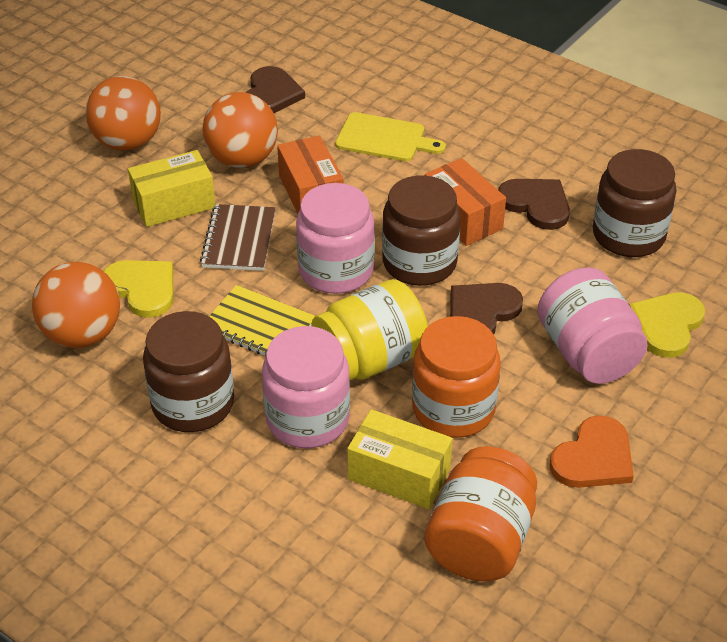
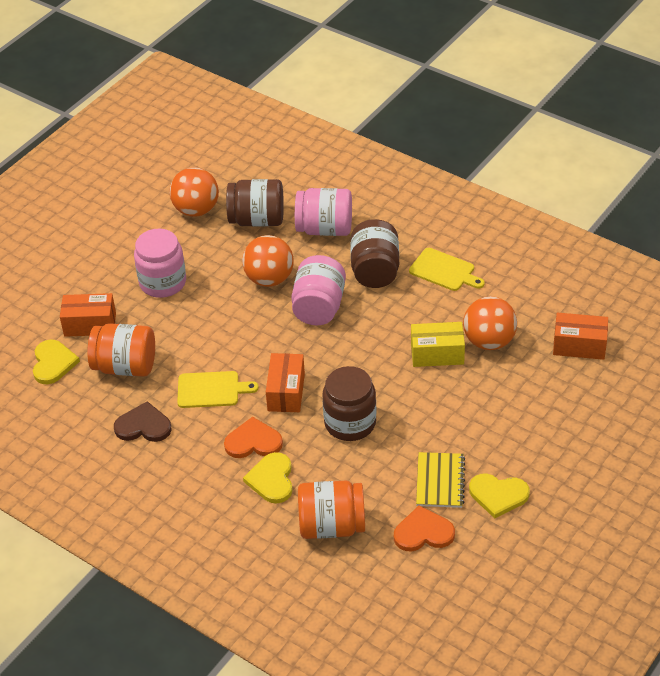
brown heart: [245,66,305,113] [450,283,523,335] [498,179,570,230] = 3 -> [114,401,172,442] = 1
brown notebook: [200,204,276,271] = 1 -> none = 0
orange box: [277,136,343,214] [425,158,506,246] = 2 -> [60,293,116,337] [266,353,305,412] [553,313,608,360] = 3
orange heart: [550,415,634,488] = 1 -> [224,417,283,458] [394,505,455,552] = 2
yellow box: [128,150,215,227] [347,409,453,509] = 2 -> [411,322,465,367] = 1
yellow cutting board: [335,112,446,161] = 1 -> [177,371,259,408] [409,248,485,291] = 2
yellow heart: [104,260,173,318] [629,292,705,358] = 2 -> [33,339,80,384] [243,452,293,503] [469,473,530,518] = 3
yellow jar: [311,279,428,380] = 1 -> none = 0

